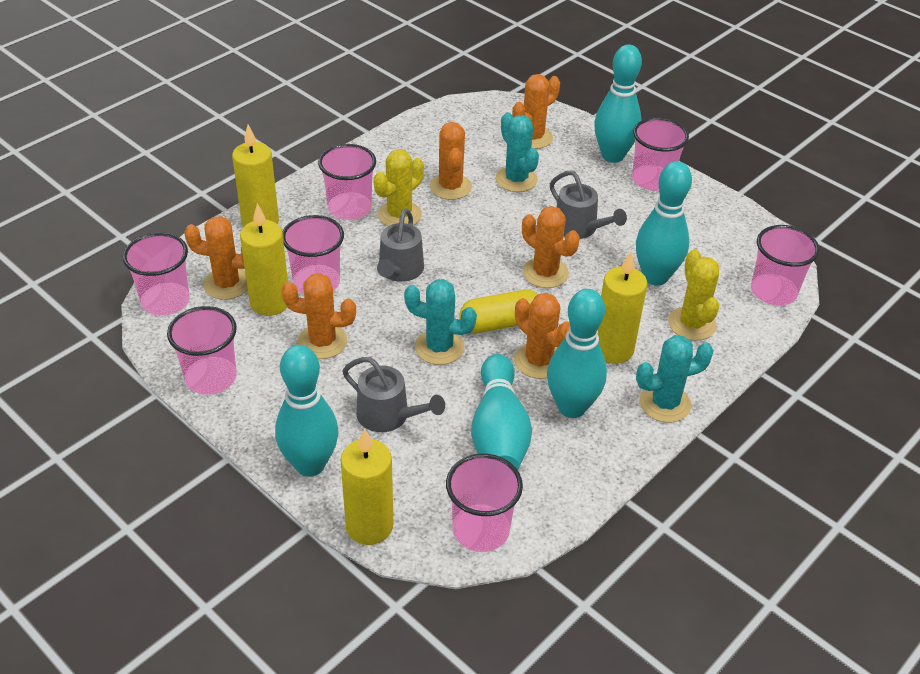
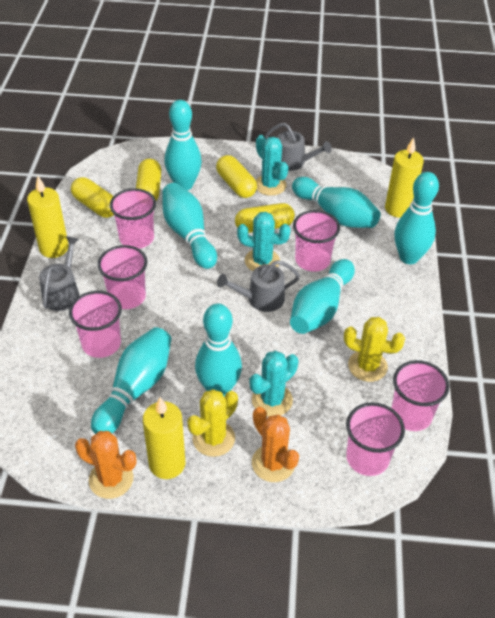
orange cactus: [184,216,248,300] [281,273,356,359] [430,122,472,200] [512,74,560,149] [514,293,570,379] [522,206,580,288] = 6 -> [75,431,136,499] [252,407,299,482] = 2
pink cup: [123,232,190,316] [167,306,237,395] [282,215,344,294] [318,144,376,220] [446,454,523,552] [632,118,689,191] [751,225,820,305] = 7 -> [69,291,122,358] [98,245,147,309] [110,188,156,249] [293,210,340,272] [346,402,405,476] [392,360,449,431] = 6
turquoise bowling pin: [275,345,339,477] [471,354,532,470] [547,289,607,418] [594,44,642,163] [636,161,692,286] = 5 -> [91,327,172,434] [163,183,217,269] [165,100,202,190] [195,304,242,397] [290,259,355,334] [292,177,381,228] [394,172,439,264] = 7
yellow candle: [232,125,279,227] [240,203,288,316] [340,428,394,545] [598,252,647,364] = 4 -> [27,176,69,258] [143,397,186,479] [385,137,424,218] = 3
yellow capsule: [459,290,538,333] = 1 -> [71,177,114,218] [136,158,161,201] [216,155,257,198] [235,203,295,233] = 4

